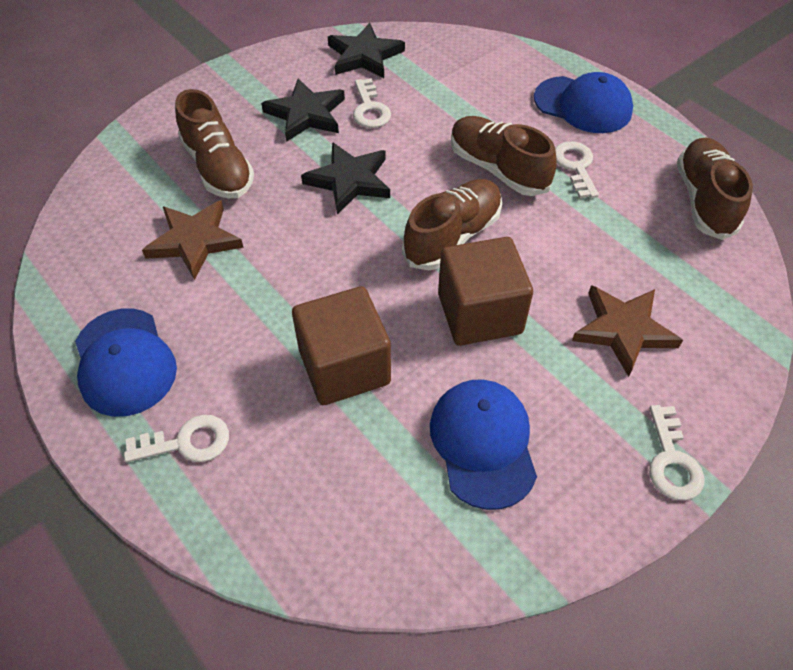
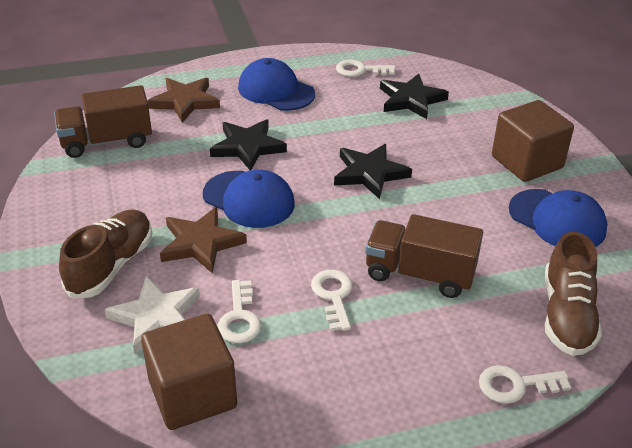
brown shoe: [175,89,254,198] [402,179,502,270] [451,116,556,196] [677,137,753,240] = 4 -> [59,209,152,298] [545,232,602,356] = 2
brown truck: none = 0 -> [54,85,152,158] [365,214,483,298] = 2
white star: none = 0 -> [105,276,200,354] = 1

